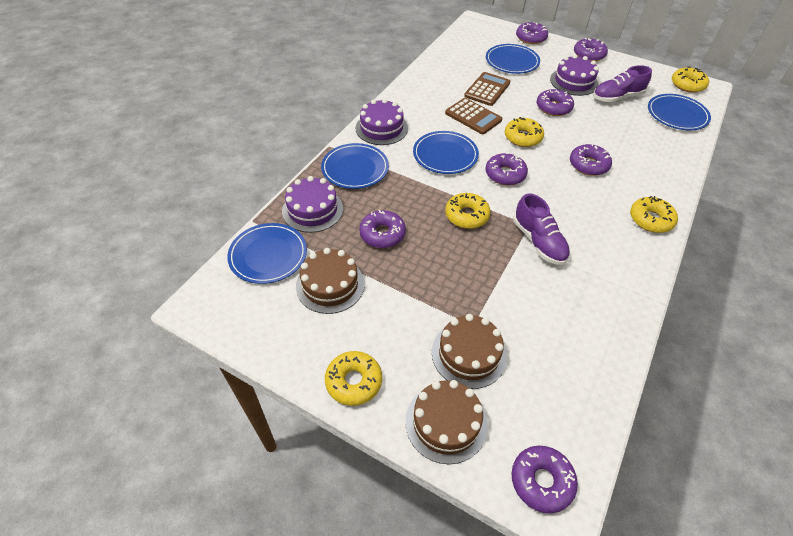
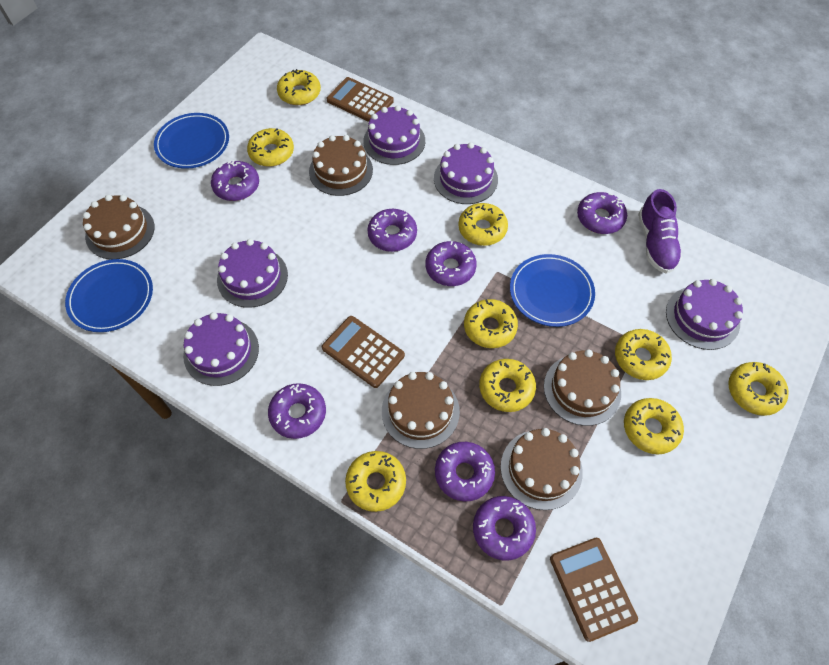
blue plate: [227,223,307,284] [321,143,389,189] [413,131,479,174] [486,44,540,74] [648,94,711,130] = 5 -> [65,259,153,332] [154,113,229,169] [510,254,595,327] = 3
brown cake: [296,248,365,314] [405,380,487,464] [432,314,507,389] = 3 -> [83,195,155,259] [309,135,373,196] [382,372,460,449] [501,428,583,510] [544,350,621,426] = 5
brown calculator: [445,98,502,134] [464,72,510,106] = 2 -> [322,316,405,388] [327,77,394,122] [550,538,638,642] = 3
purple cake: [282,176,343,233] [356,99,408,145] [550,54,599,96] = 3 -> [183,312,259,386] [217,239,288,308] [363,105,425,165] [434,142,498,204] [666,279,743,350] = 5
purple shoe: [513,193,570,265] [593,65,652,102] = 2 -> [638,189,682,274] = 1
yellow donut: [325,351,382,406] [445,193,491,229] [505,117,544,147] [630,196,678,233] [672,67,709,93] = 5 -> [247,128,294,167] [277,69,321,105] [345,451,406,512] [458,203,508,246] [464,299,518,348] [479,359,536,412] [615,329,672,380] [624,398,684,454] [728,362,789,416] = 9

